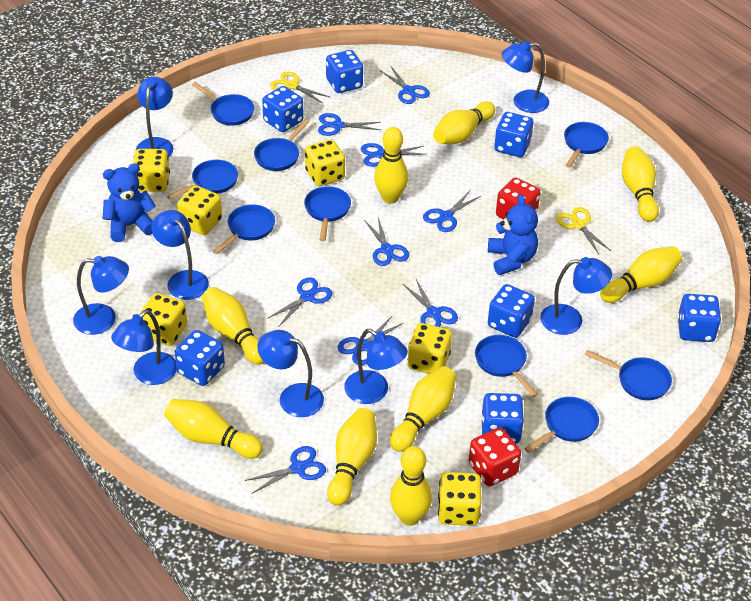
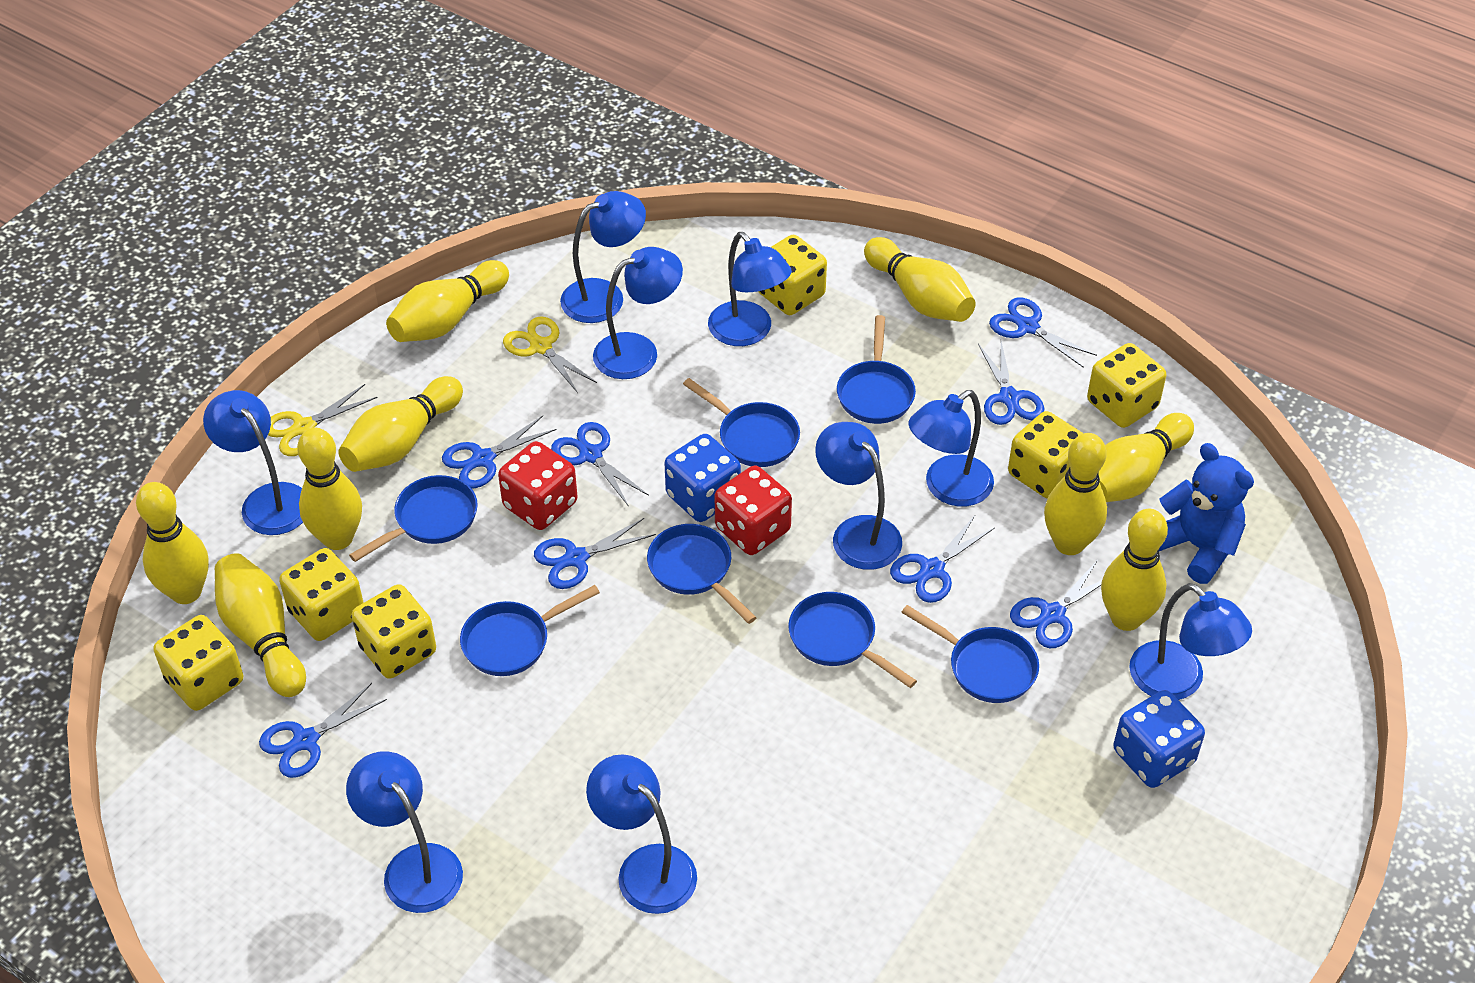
blue dice: [175,330,225,386] [262,86,304,132] [326,50,363,93] [481,393,524,444] [488,284,535,338] [494,112,533,157] [678,294,721,342] = 7 -> [664,434,741,522] [1113,690,1205,788] = 2
blue lamp: [73,256,129,335] [111,310,177,385] [136,77,174,157] [151,210,209,300] [257,330,324,417] [344,329,408,404] [502,41,549,113] [540,257,612,335] = 8 -> [203,390,303,535] [346,751,463,913] [560,191,646,323] [586,754,697,914] [593,247,683,379] [708,232,792,346] [815,422,902,570] [909,390,994,507] [1129,583,1252,700] = 9
blue pan: [167,160,238,200] [192,82,254,126] [213,204,275,254] [254,119,309,171] [304,186,351,241] [475,335,538,397] [524,397,599,453] [564,122,609,168] [584,350,672,400] = 9 -> [349,475,478,562] [460,585,600,676] [647,524,757,624] [683,378,800,467] [788,592,917,688] [837,315,916,424] [901,605,1039,703] = 7
blue scissors: [244,446,326,494] [267,277,333,326] [318,113,381,136] [337,316,403,365] [361,143,427,167] [364,218,409,266] [381,67,430,104] [403,279,458,327] [423,191,481,232] = 9 -> [259,683,387,778] [442,416,556,488] [534,518,656,589] [551,422,649,507] [890,516,995,603] [978,341,1044,425] [989,298,1097,368] [1010,560,1102,648] = 8
blue teddy bear: [102,164,156,242] [488,194,538,275] = 2 -> [1159,443,1254,584] = 1

